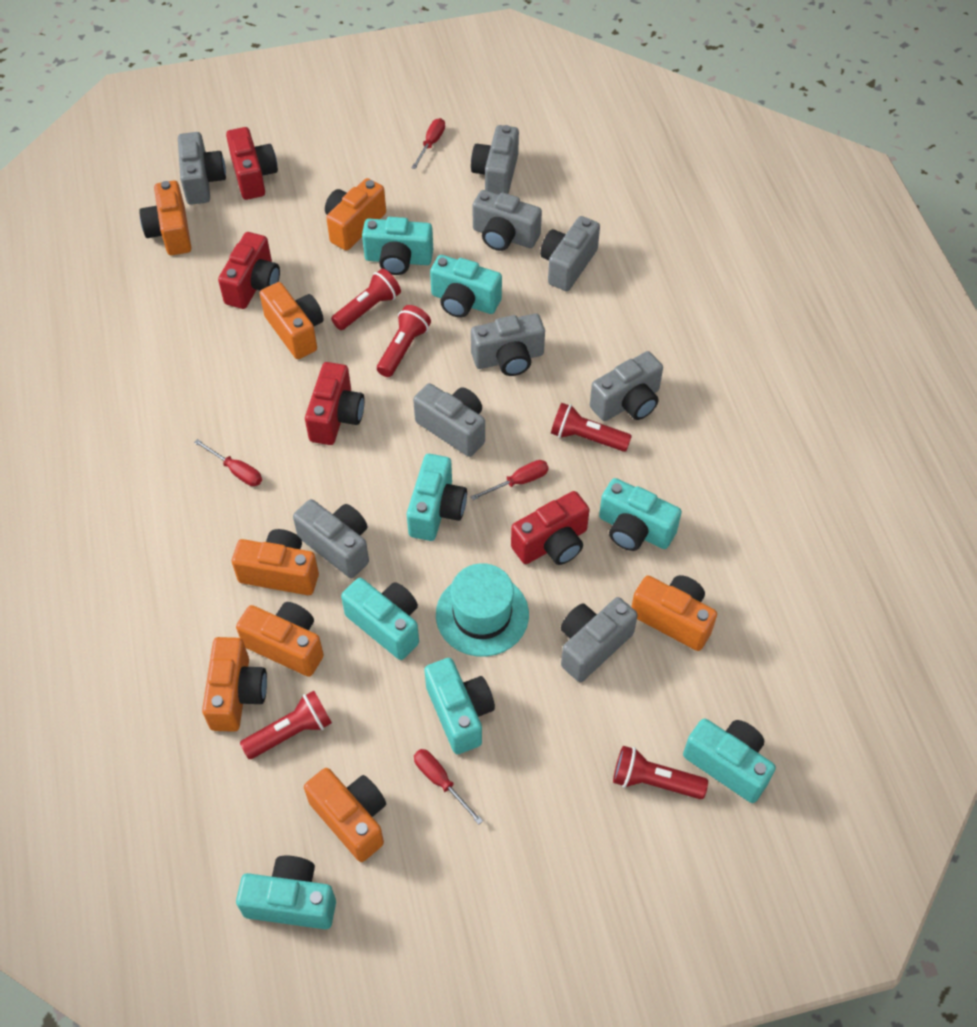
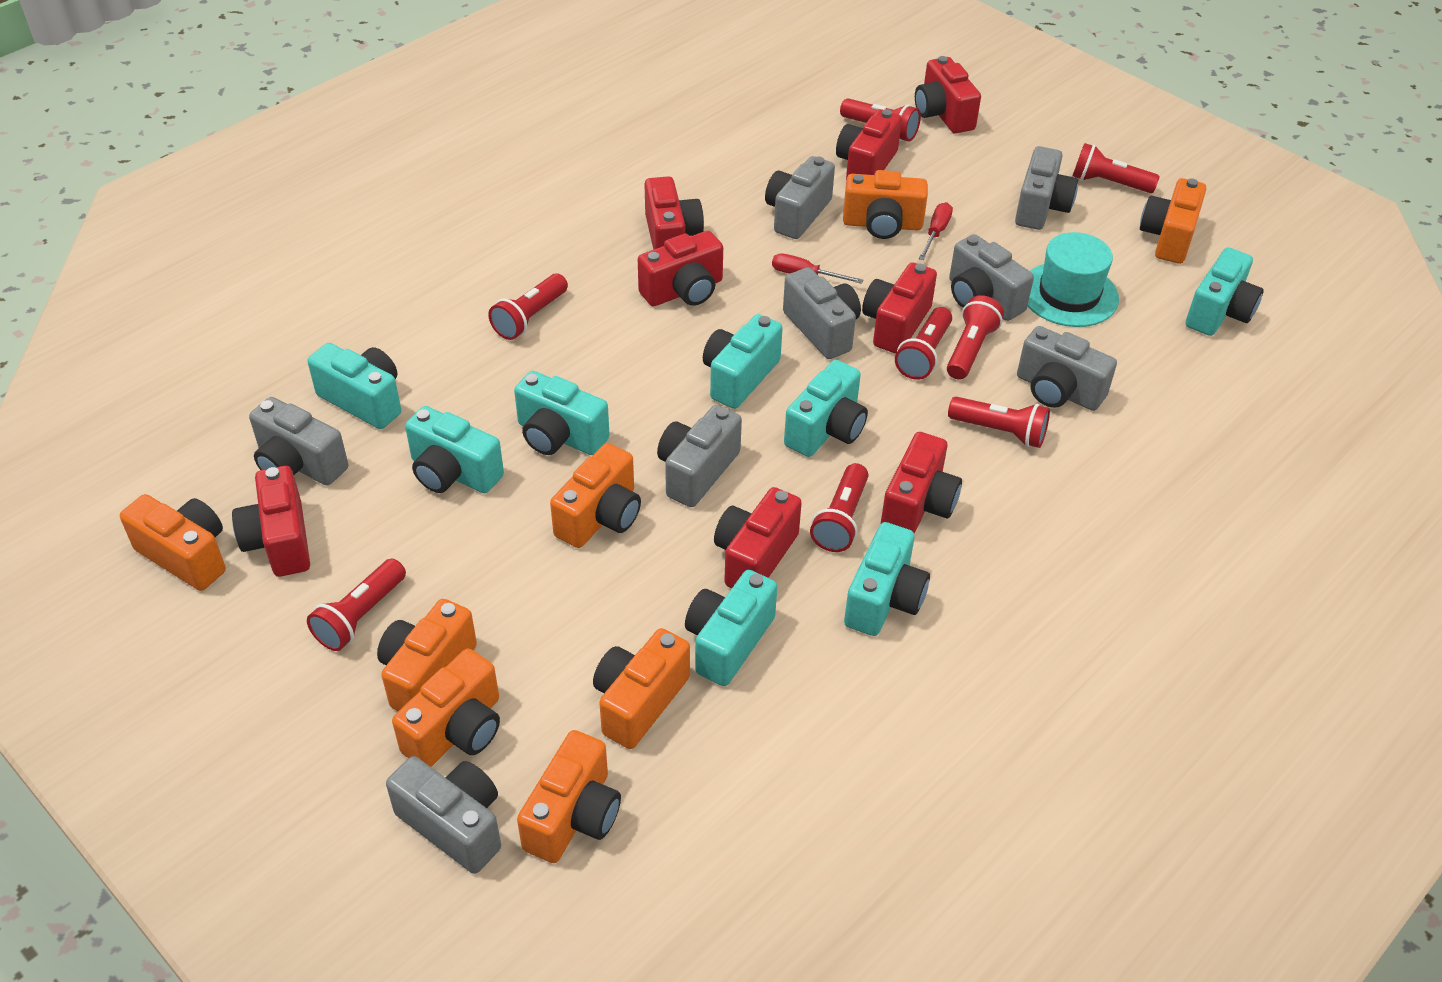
grey camera: [178,132,226,205] [293,499,369,578] [413,383,485,457] [471,125,519,194] [471,313,545,376] [472,190,542,251] [540,216,600,291] [561,597,638,682] [590,351,663,421] = 9 -> [249,397,348,485] [386,756,501,874] [657,405,742,507] [765,156,835,239] [783,267,861,359] [949,234,1034,321] [1015,146,1078,230] [1017,326,1117,411] = 8
red camera: [218,232,280,309] [226,127,278,200] [305,362,365,445] [511,491,590,565] = 4 -> [232,466,310,577] [638,231,723,306] [645,176,704,250] [714,487,802,588] [836,109,902,179] [862,262,937,354] [881,432,962,534] [915,56,981,134] = 8
red flashlight: [240,691,332,759] [331,268,401,330] [377,305,431,377] [551,403,632,452] [613,746,708,799] = 5 -> [307,559,406,651] [488,273,568,340] [810,463,868,552] [840,98,921,142] [895,307,952,380] [947,295,1004,380] [948,397,1050,448] [1072,143,1160,193] = 8
red screwdriver: [194,439,262,486] [411,118,445,169] [414,749,483,825] [470,460,549,500] = 4 -> [772,253,863,284] [918,202,953,260] = 2

